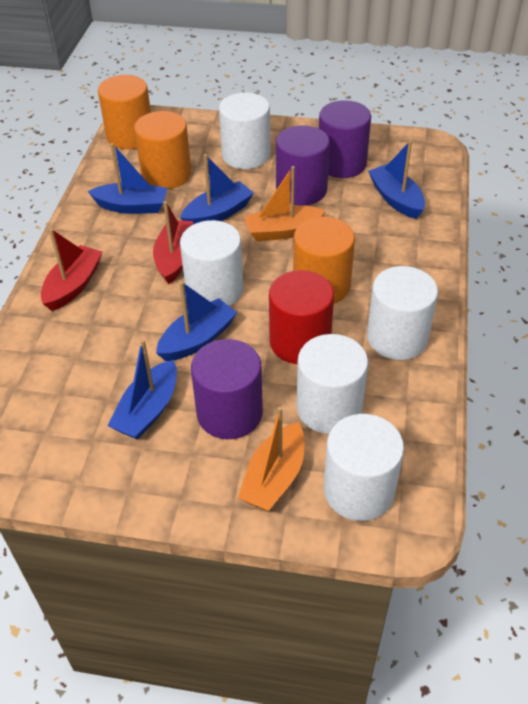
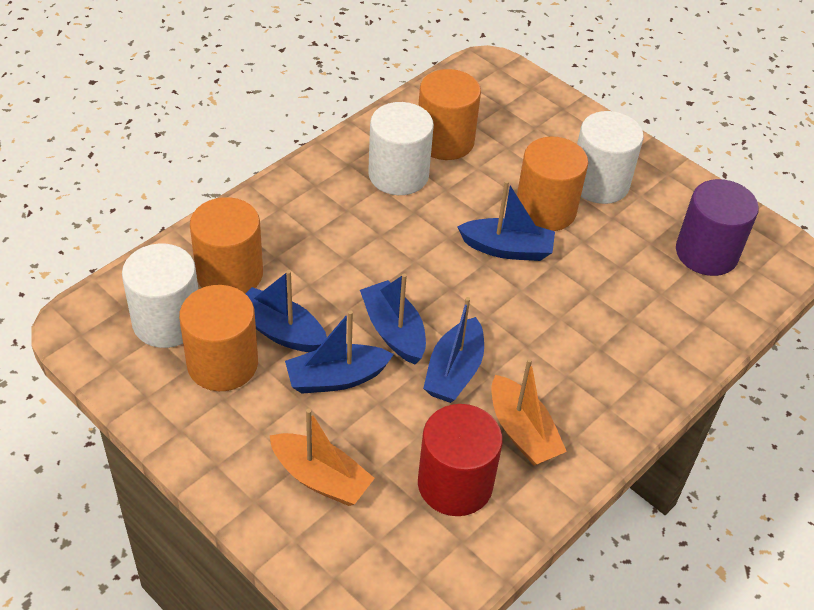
orange cylinder: [98,75,151,149] [134,111,191,189] [293,217,355,304] = 3 -> [179,285,258,391] [190,197,263,294] [418,69,481,160] [517,137,588,231] = 4
purple cylinder: [191,339,263,439] [276,125,330,206] [319,100,371,178] = 3 -> [676,179,759,276] = 1
red boat: [41,228,102,311] [153,201,193,284] = 2 -> none = 0
white cylinder: [180,220,243,306] [219,93,270,169] [297,334,368,434] [324,414,404,521] [367,266,438,360] = 5 -> [122,244,198,348] [368,102,434,195] [577,111,644,204] = 3

